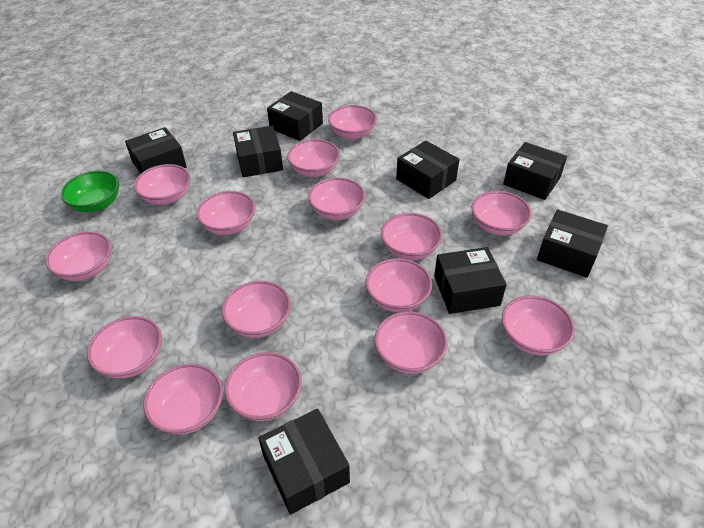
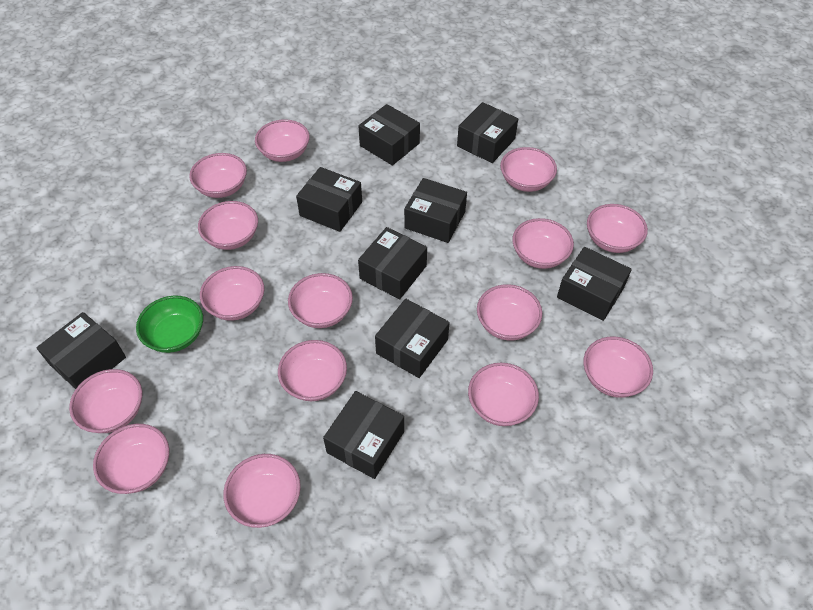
black box: [125,127,187,174] [233,126,283,177] [258,409,350,515] [267,91,323,141] [396,141,459,199] [434,247,507,314] [503,142,567,200] [537,209,608,278] = 8 -> [36,312,126,389] [296,167,362,232] [323,391,404,479] [358,104,420,166] [358,227,427,299] [375,299,450,378] [404,178,467,243] [457,102,518,163] [557,247,632,321] = 9

